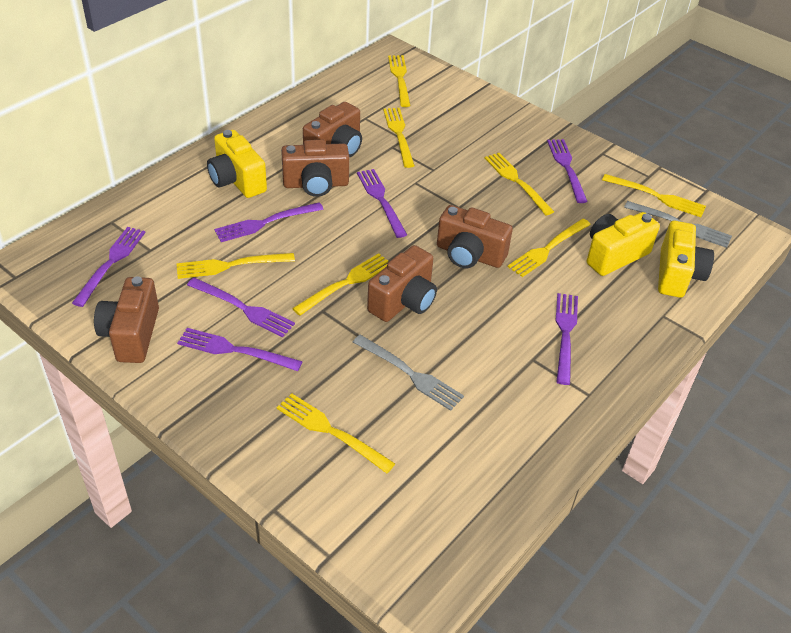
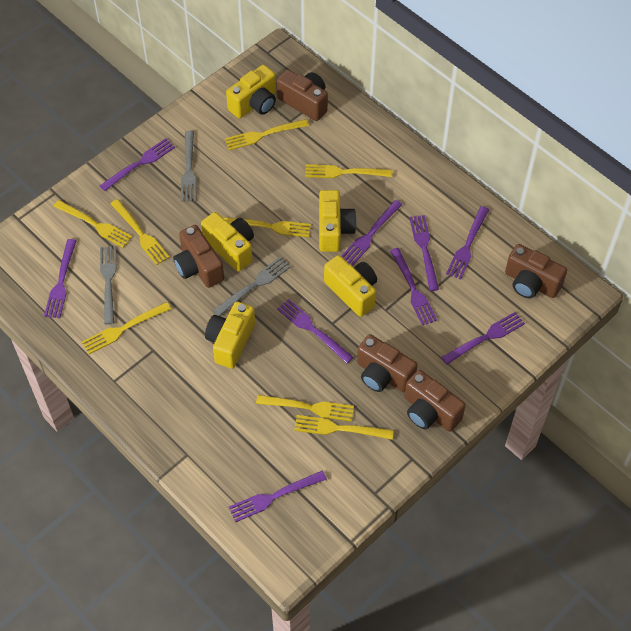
grey fork: [353,335,464,411] [624,201,732,248] = 2 -> [100,246,117,324] [181,131,197,202] [213,257,291,316] = 3
purple fork: [72,227,146,307] [177,328,303,371] [187,278,295,337] [214,202,324,242] [357,169,407,238] [547,139,588,203] [556,293,578,385] = 7 -> [44,239,77,318] [100,138,175,191] [229,471,327,522] [277,299,353,364] [341,200,403,266] [390,248,437,325] [409,215,439,291] [441,312,525,365] [446,206,489,280] = 9
yellow camera: [207,130,267,198] [587,212,660,276] [658,221,714,298] = 3 -> [201,212,254,271] [205,302,255,369] [226,65,276,118] [319,190,357,252] [324,255,377,317] = 5

